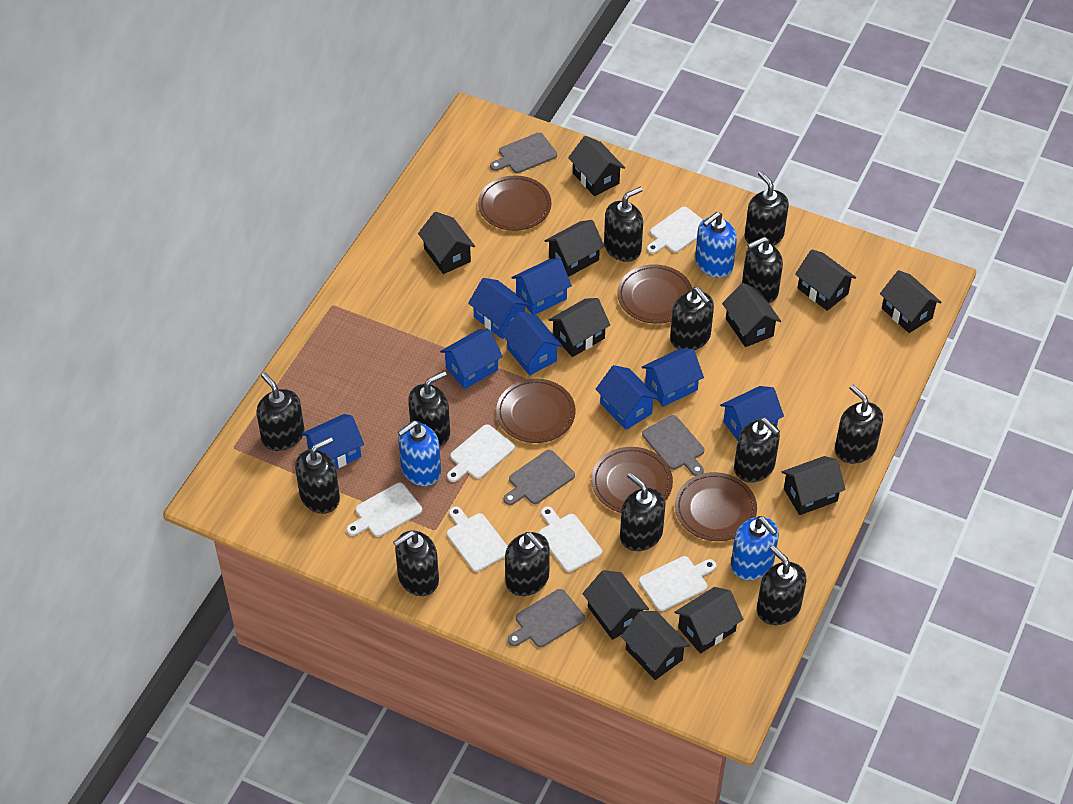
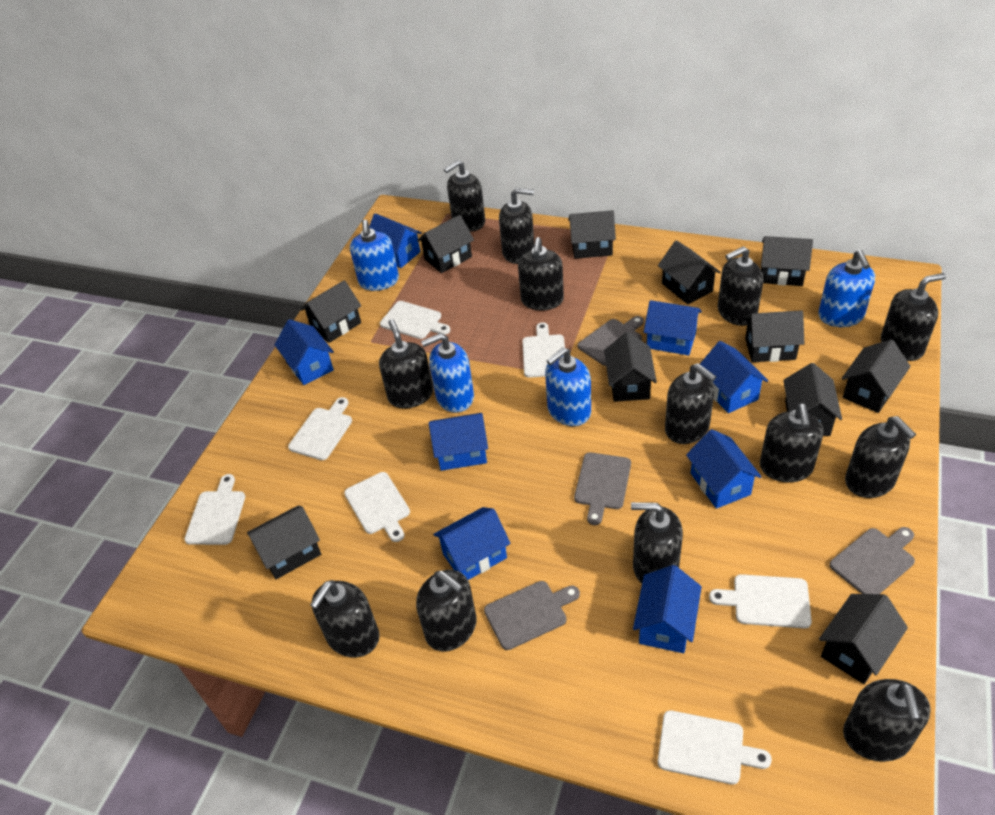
blue soap dispenser: [398,420,441,486] [695,212,737,278] [731,516,779,580] = 3 -> [350,220,399,291] [421,333,474,413] [545,347,591,426] [818,250,875,327] = 4
brown plate: [478,175,552,231] [496,379,576,443] [591,447,673,513] [617,264,692,324] [675,472,757,541] = 5 -> none = 0
white cutting board: [346,483,422,537] [447,424,515,482] [447,506,508,572] [539,506,602,572] [639,556,716,611] [647,207,703,254] = 6 -> [184,474,245,545] [288,397,352,460] [344,472,410,542] [380,301,451,339] [522,322,565,378] [658,710,772,785] [709,574,812,629] = 7

